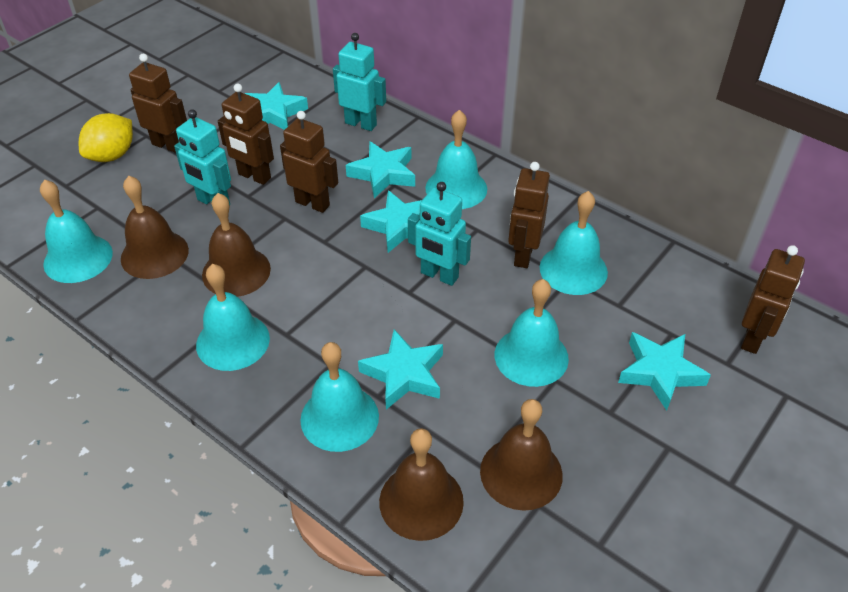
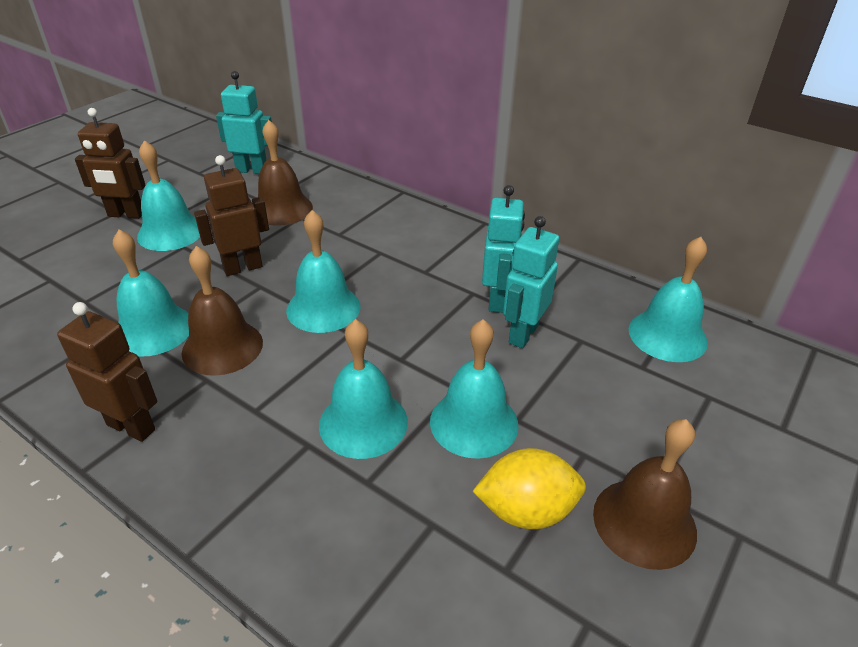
brown bell: [121,176,189,279] [202,193,271,297] [379,428,464,541] [480,399,563,511] = 4 -> [182,246,263,376] [258,120,313,226] [593,419,697,570] = 3
brown robot: [129,54,187,153] [218,84,274,185] [280,111,338,213] [508,162,550,268] [741,245,805,354] = 5 -> [57,302,157,442] [75,108,146,219] [194,155,269,276] = 3
turquoise star: [244,82,308,130] [346,141,415,198] [358,329,443,410] [360,190,422,253] [618,332,711,410] = 5 -> none = 0

